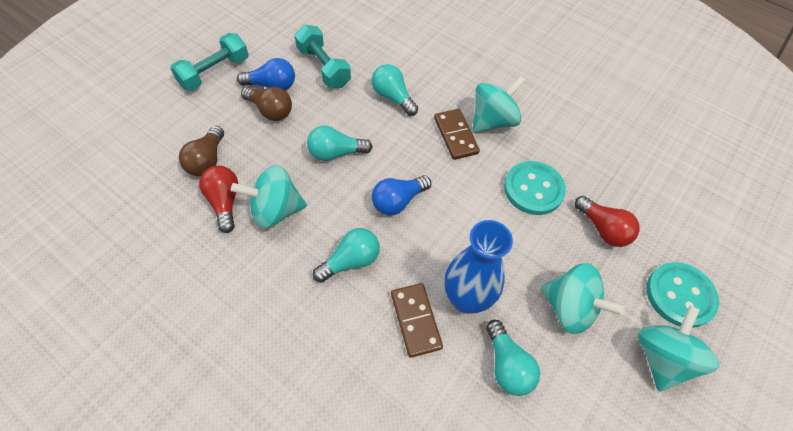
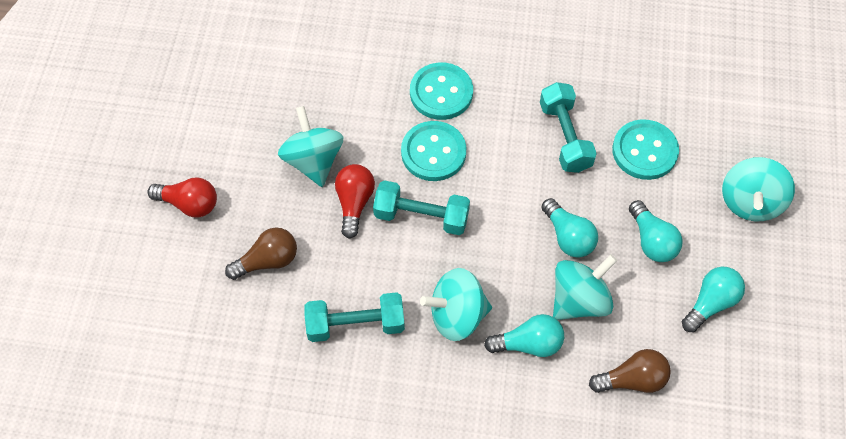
blue light bulb: [237,58,295,90] [372,175,431,215] = 2 -> none = 0
blue vase: [444,220,513,314] = 1 -> none = 0
brown domino: [391,283,443,358] [434,109,480,160] = 2 -> none = 0
turquoise button: [504,161,566,215] [646,262,719,328] = 2 -> [401,121,466,181] [410,62,473,120] [612,119,679,180] = 3
turquoise dumbbell: [170,33,249,91] [295,25,351,88] = 2 -> [304,292,405,342] [373,180,470,235] [540,82,597,173] = 3

